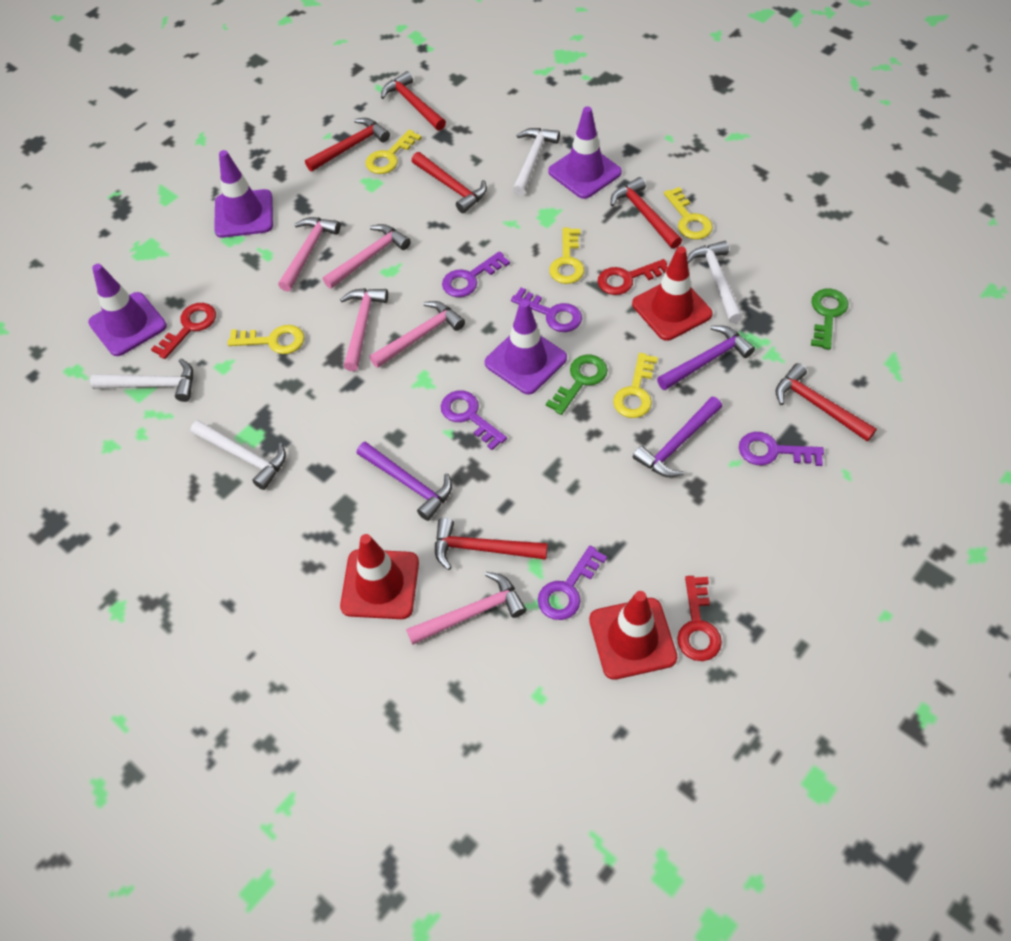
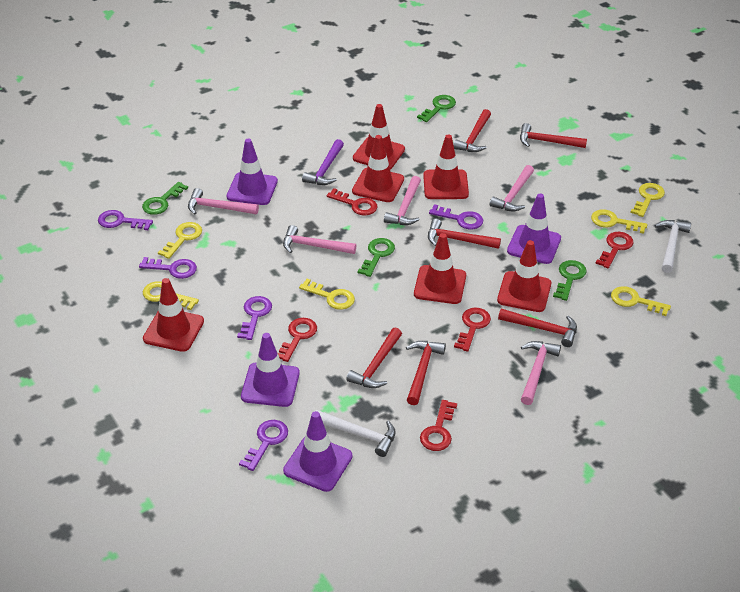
green key: [546,355,608,415] [811,289,848,350] = 2 -> [142,182,188,215] [358,238,395,277] [417,95,456,122] [553,260,587,301] = 4
purple hammer: [357,441,452,521] [633,397,722,477] [657,325,755,390] = 3 -> [302,139,344,185] = 1
red key: [151,303,216,359] [598,259,668,295] [677,576,722,661] = 3 -> [278,318,317,362] [327,188,378,216] [420,400,457,451] [454,308,491,352] [595,232,633,268] = 5
red traffic cone: [340,534,419,619] [589,591,677,680] [632,246,713,341] = 3 -> [143,278,204,352] [352,135,404,202] [353,104,405,169] [414,233,466,304] [423,134,469,199] [497,240,551,312] = 6
white hammer: [90,358,193,402] [190,420,286,490] [513,128,560,196] [687,241,743,323] = 4 -> [315,410,396,457] [655,220,691,273] = 2
yellow key: [228,325,304,354] [366,129,422,174] [549,228,584,284] [613,353,658,418] [664,187,713,240] = 5 -> [143,281,199,310] [158,222,202,259] [299,279,355,310] [591,209,647,234] [611,286,671,316] [630,183,665,217] = 6

